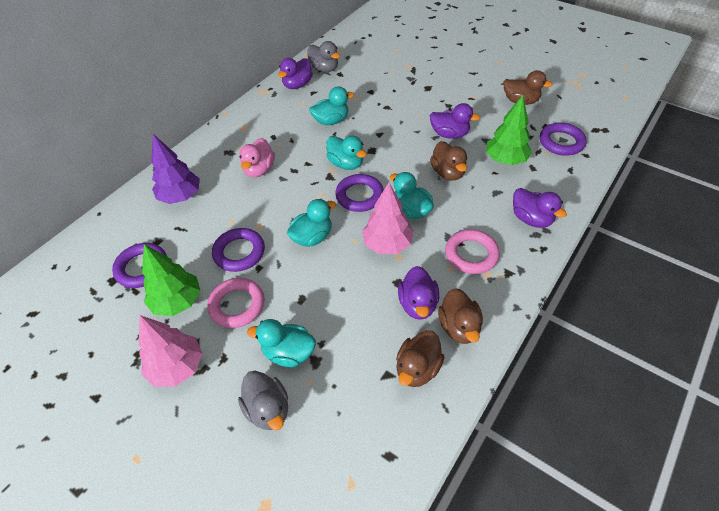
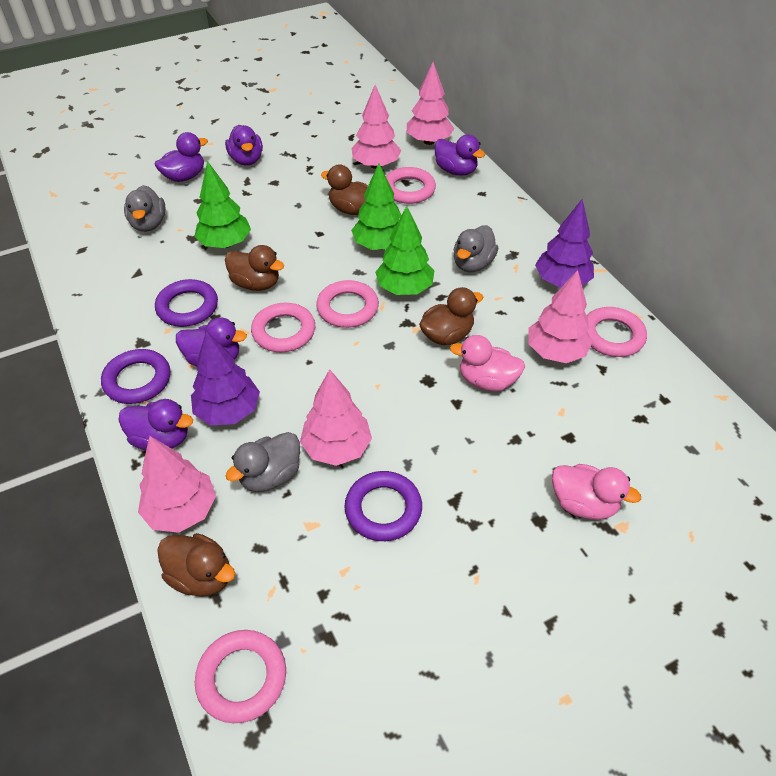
green tree: [142,244,201,316] [486,95,532,165] = 2 -> [194,161,251,248] [351,163,402,250] [375,206,434,295] = 3
grey duck: [238,371,288,430] [307,41,340,72] = 2 -> [124,185,166,232] [226,432,300,492] [454,225,498,272] = 3
pink duck: [239,138,275,177] = 1 -> [450,335,525,391] [552,464,641,520] = 2
pink ring: [207,278,264,328] [445,229,500,274] = 2 -> [195,630,286,723] [251,303,315,352] [316,280,379,328] [386,167,436,204] [587,307,647,357] = 5
pink tree: [139,315,203,387] [362,183,413,254] = 2 -> [138,436,216,533] [300,369,372,466] [352,85,401,169] [407,62,454,145] [528,270,593,363] = 5
purple duck: [278,58,313,89] [398,266,439,320] [430,103,480,139] [513,188,567,228] = 4 -> [118,399,193,450] [155,132,208,182] [176,318,247,366] [225,125,263,165] [435,134,485,176] = 5
purple ring: [112,243,167,288] [212,228,265,272] [335,174,384,212] [540,123,587,156] = 4 -> [101,349,170,404] [155,279,218,327] [345,471,422,541] = 3
purple tree: [151,134,200,204] = 1 -> [191,331,260,425] [535,199,594,288] = 2
turquoise duck: [247,319,316,367] [287,199,336,247] [309,86,354,125] [326,136,367,170] [390,172,434,219] = 5 -> none = 0

